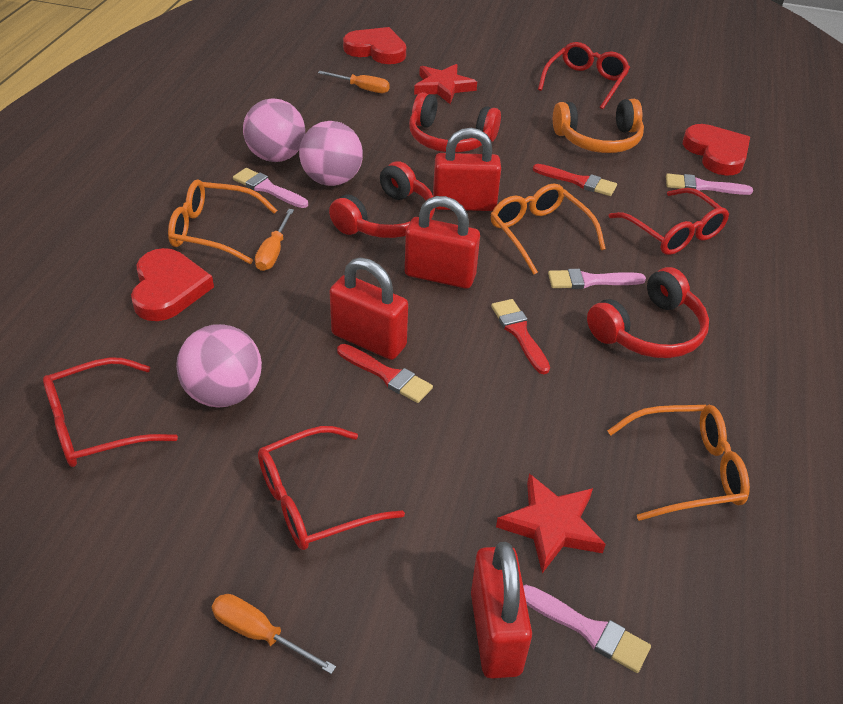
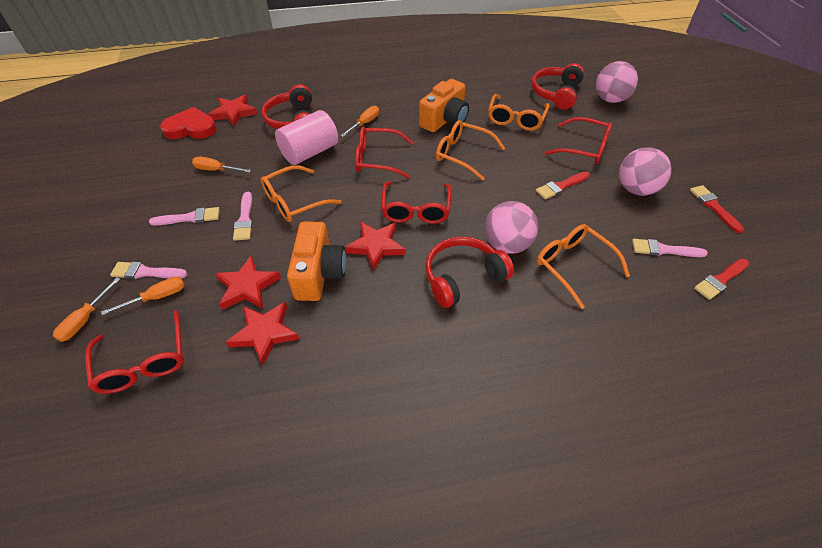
orange camera: none = 0 -> [287,222,346,301] [419,79,469,132] = 2
orange glasses: [168,179,277,264] [490,184,606,275] [607,405,750,521] = 3 -> [261,165,342,222] [436,120,505,181] [488,94,550,131] [536,224,630,309] = 4
orange headphones: [553,99,644,153] = 1 -> none = 0
orange screwdriver: [212,594,336,674] [255,209,294,271] [318,71,390,93] = 3 -> [53,277,120,342] [101,277,185,315] [192,157,251,173] [340,106,379,137] = 4
pink cylinder: none = 0 -> [275,110,338,165] = 1
red heart: [131,248,214,321] [343,27,406,64] [683,124,750,176] = 3 -> [160,107,217,139] = 1
red padlock: [329,258,408,360] [405,196,480,289] [433,128,501,211] [471,542,532,679] = 4 -> none = 0
red star: [414,64,477,104] [496,474,606,573] = 2 -> [208,94,258,127] [215,256,281,310] [226,302,299,365] [345,222,406,271] = 4

